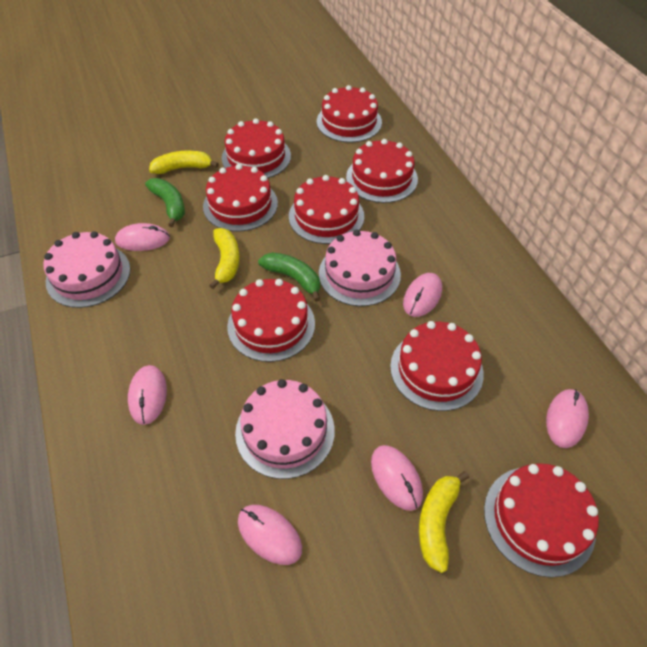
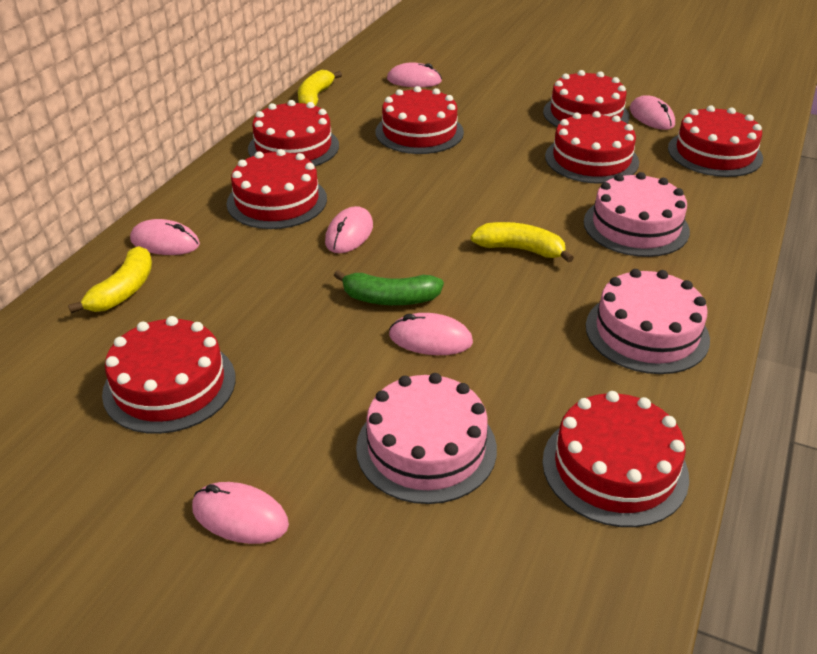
green banana: [145,178,185,227] [258,252,320,302] = 2 -> [334,270,444,305] = 1

